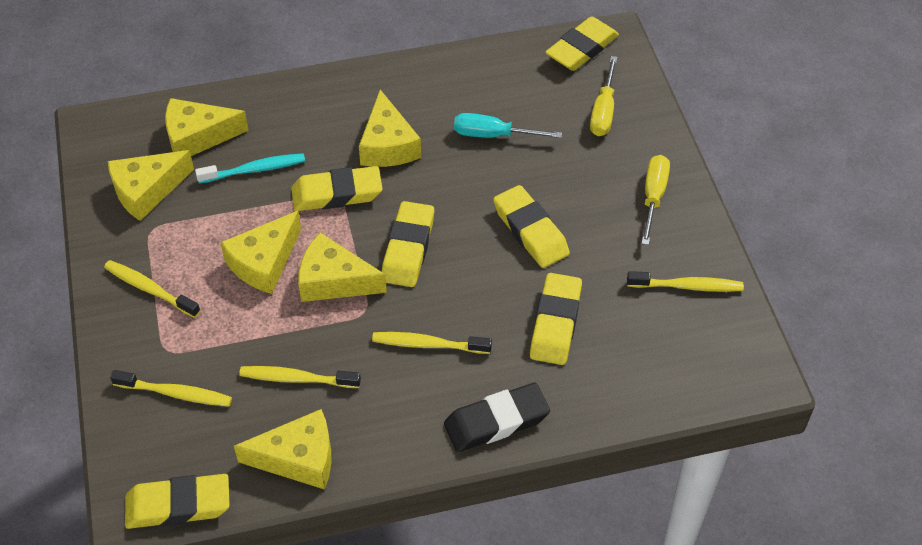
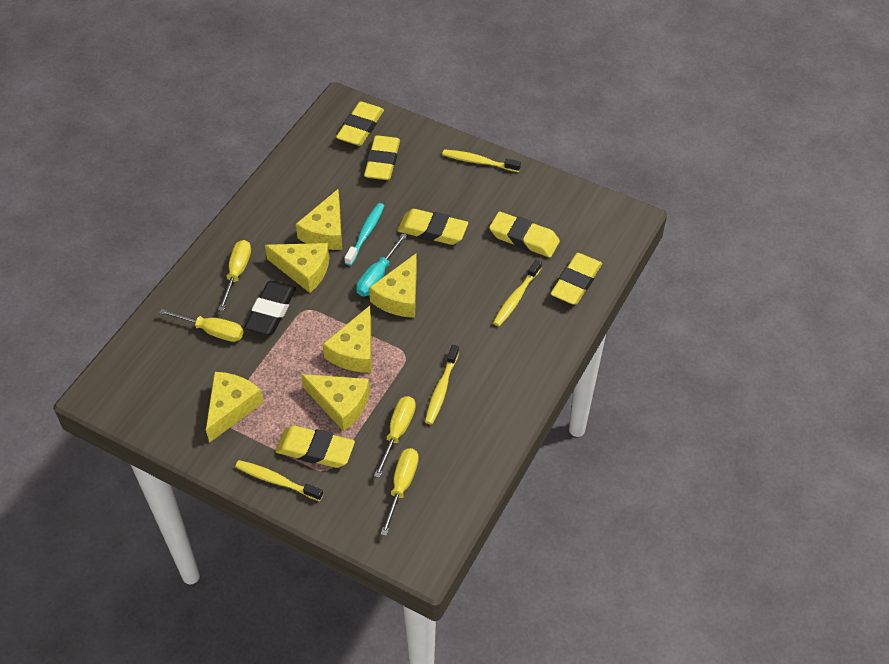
yellow screwdriver: [590,56,617,136] [641,155,670,245] = 2 -> [159,309,244,342] [218,240,251,311] [374,396,416,478] [381,448,419,536] = 4
yellow toothbrush: [104,260,200,318] [110,370,232,407] [239,366,361,388] [372,332,492,354] [627,271,744,292] = 5 -> [235,460,323,501] [425,345,459,424] [442,149,521,172] [493,260,542,326] = 4

